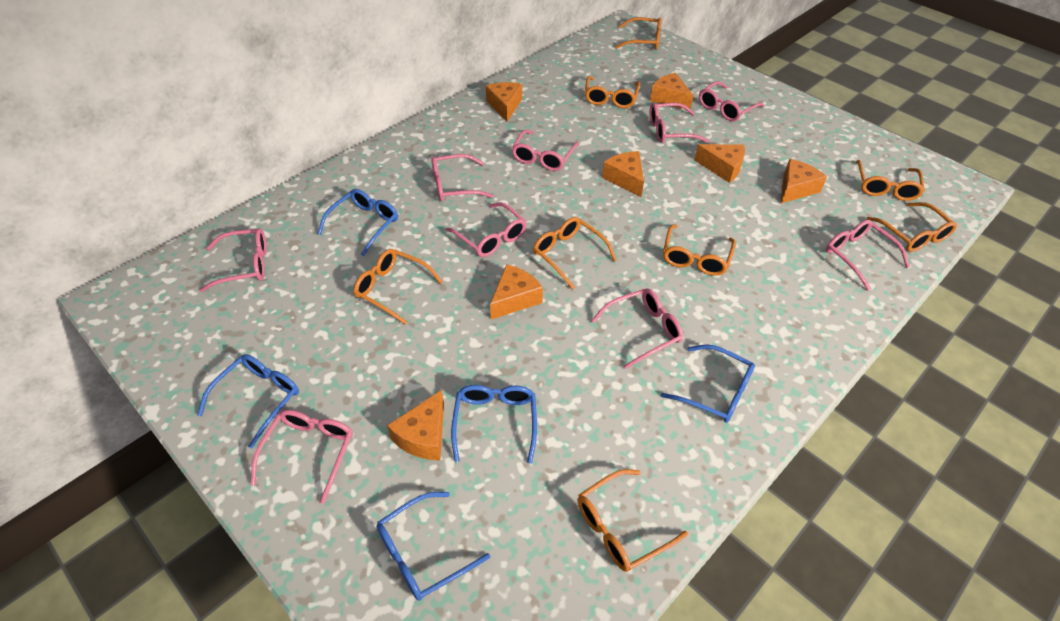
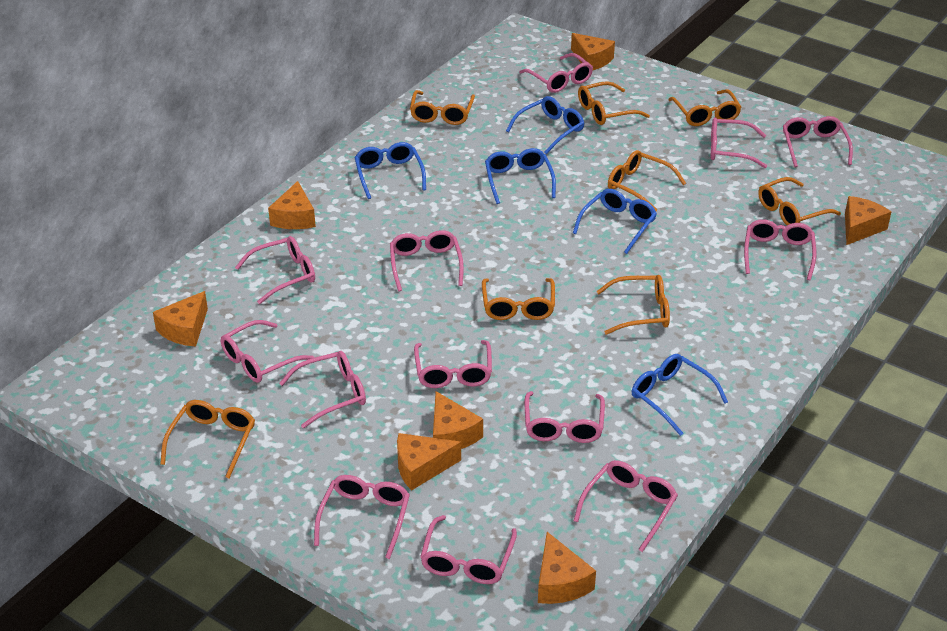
pink glasses: [200,228,266,292] [251,410,353,504] [431,154,494,201] [446,202,526,257] [512,130,579,171] [591,289,683,369] [649,103,709,143] [699,81,764,122] [826,220,910,290] = 9 -> [221,320,314,383] [235,236,315,304] [279,351,366,428] [314,475,410,559] [390,230,464,292] [414,340,492,388] [420,515,517,584] [519,53,593,93] [524,391,605,443] [574,460,678,552] [711,117,767,168] [744,219,816,280] [783,116,853,167] = 13

